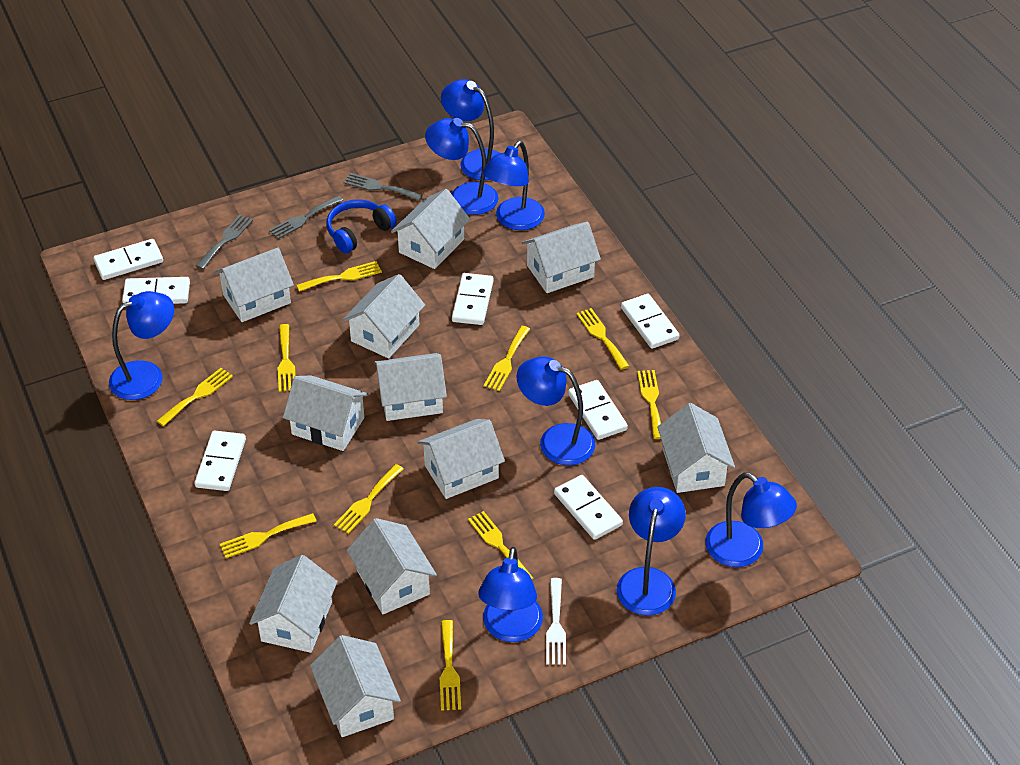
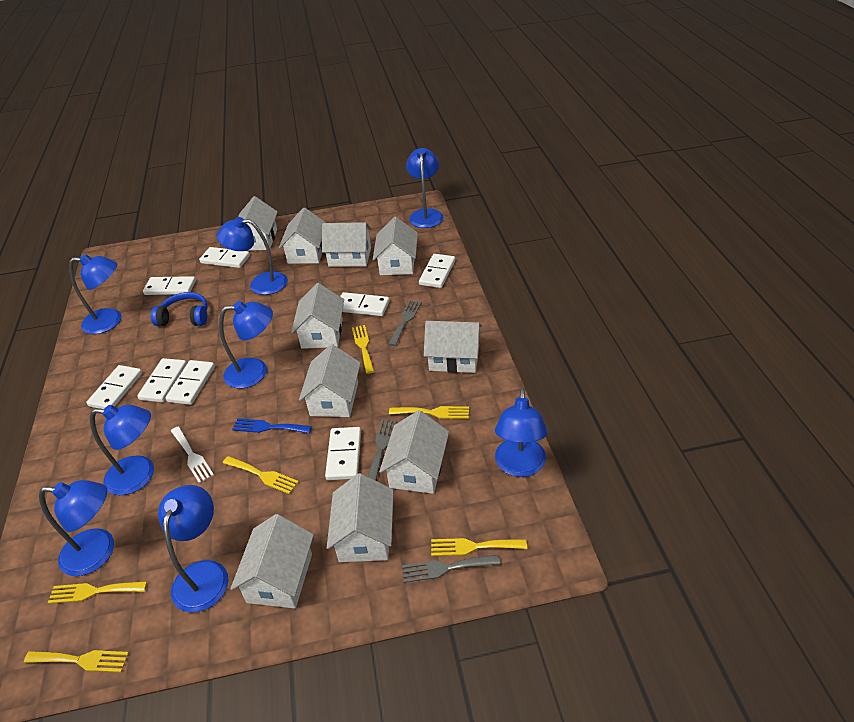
blue fork: none = 0 -> [232,418,312,433] = 1
white domino: [93,239,163,280] [122,277,190,304] [195,430,246,491] [452,273,493,325] [554,475,623,540] [568,380,628,440] [621,294,680,349] = 7 -> [86,365,142,409] [137,358,187,402] [143,276,196,295] [165,360,215,405] [199,247,250,268] [325,427,361,480] [340,292,390,316] [419,254,455,288] = 8
white house: [214,248,294,322] [249,555,338,653] [283,376,369,451] [310,635,401,737] [342,274,425,359] [347,518,437,614] [374,353,447,421] [391,189,470,269] [417,419,505,499] [522,222,601,293] [657,403,735,493] = 11 -> [230,514,314,608] [238,196,278,251] [279,207,326,264] [291,283,344,349] [299,344,361,417] [322,222,372,267] [327,473,394,562] [373,217,418,275] [379,410,449,494] [424,321,482,373] = 10
yellow fork: [157,368,233,426] [220,513,316,558] [278,324,295,392] [296,261,382,292] [334,464,404,534] [440,620,461,711] [468,511,533,579] [484,326,530,391] [576,308,629,370] [637,370,661,439] = 10 -> [24,650,129,673] [48,581,147,604] [223,456,299,494] [352,325,374,374] [389,406,469,419] [431,538,527,556] = 6

